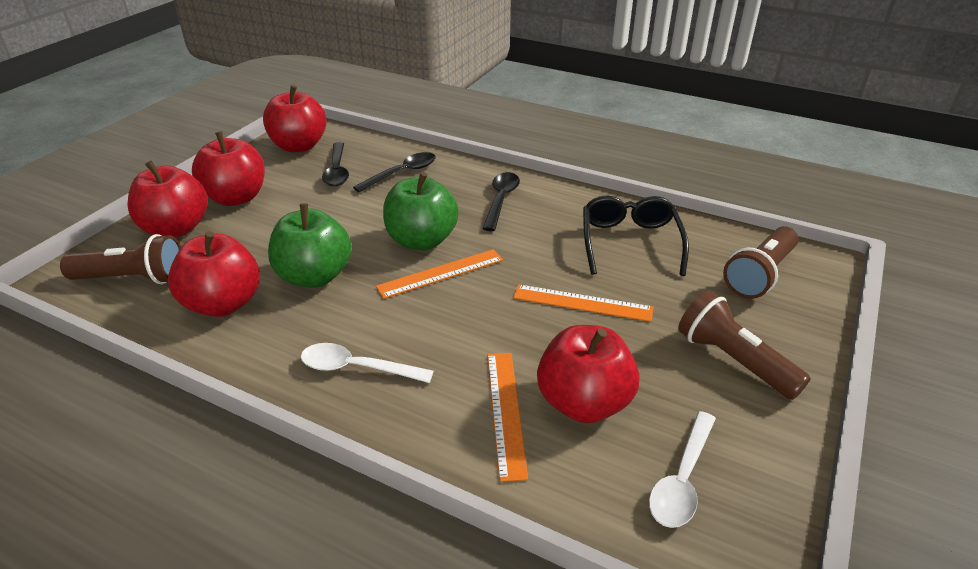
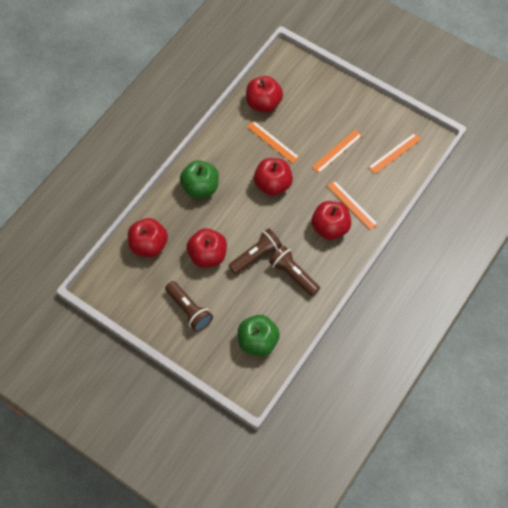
black glasses: [583,195,689,276] = 1 -> none = 0
black spoon: [322,142,349,186] [353,152,436,192] [482,172,520,231] = 3 -> none = 0
orange ruler: [376,249,503,299] [487,353,528,482] [513,284,653,322] = 3 -> [247,121,299,164] [312,130,362,173] [327,180,378,230] [368,133,421,174] = 4
white spoon: [301,343,434,383] [649,411,716,528] = 2 -> none = 0

